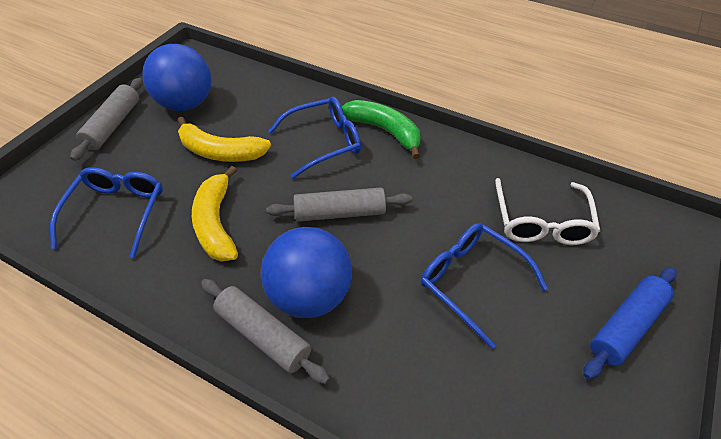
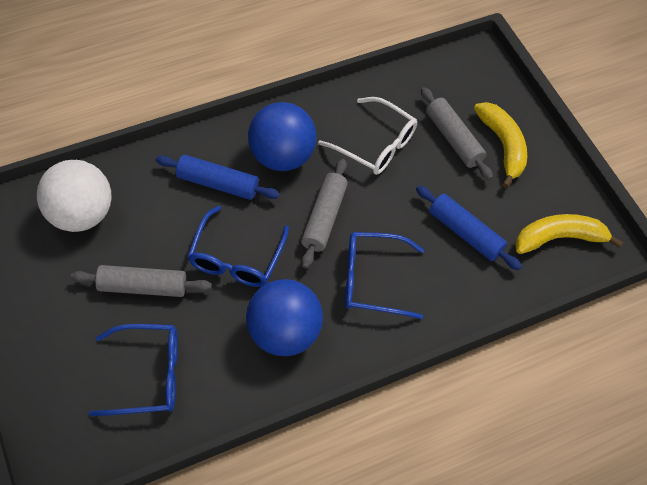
blue rolling pin: [583,267,677,379] = 1 -> [156,155,280,200] [416,186,522,270] = 2
green banana: [342,100,421,159] = 1 -> none = 0
white ball: none = 0 -> [37,160,112,232] = 1

